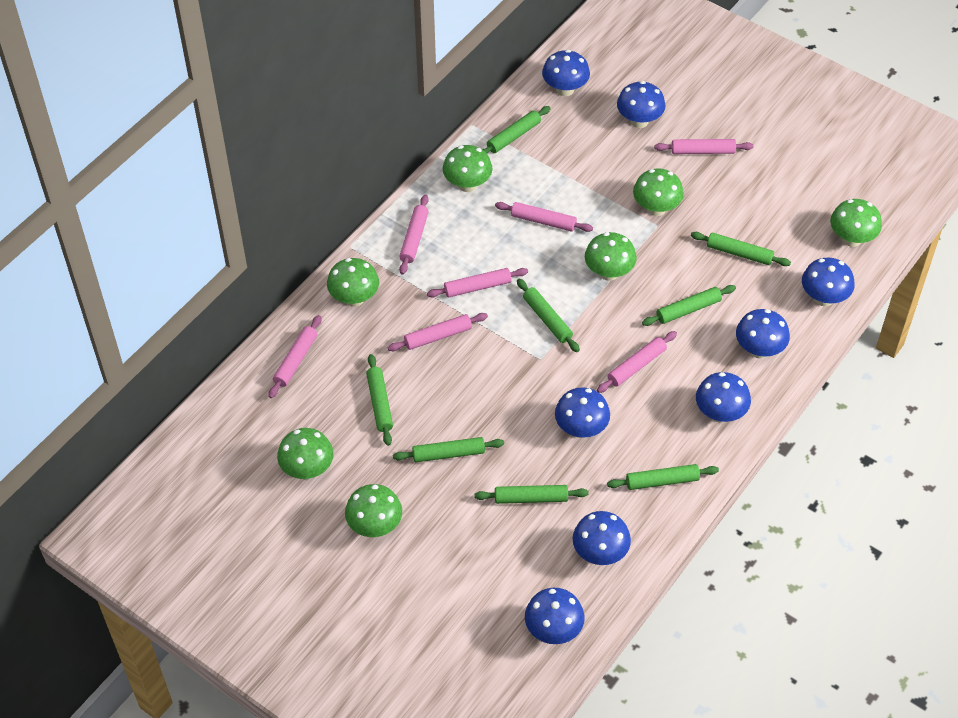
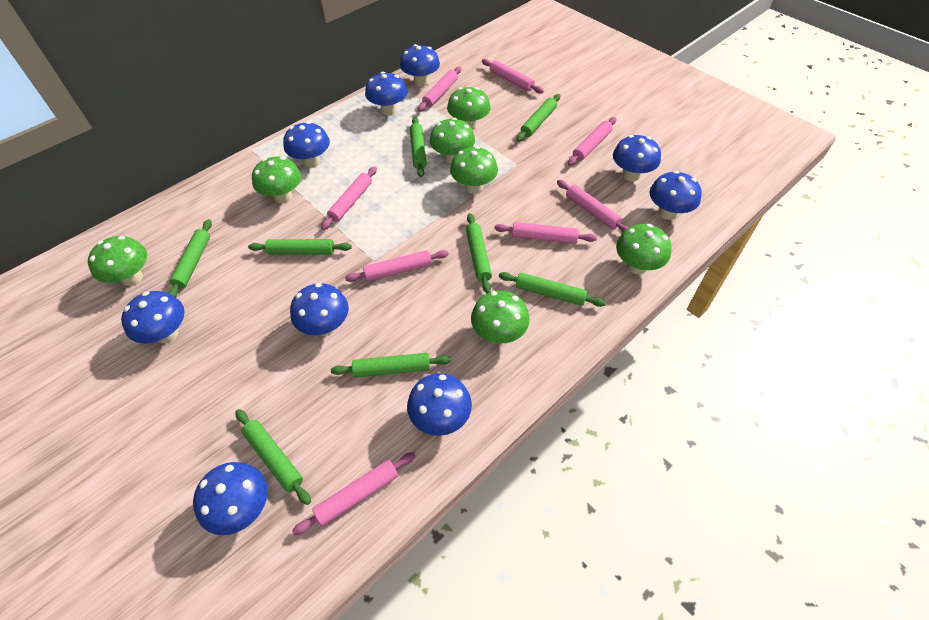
blue mushroom: [525,588,585,644] [542,50,590,96] [555,387,610,438] [573,511,631,565] [617,81,666,128] [696,372,751,423] [736,309,790,359] [802,258,855,306] = 8 -> [121,291,185,343] [193,462,268,535] [283,121,330,168] [290,283,349,336] [365,72,407,116] [400,44,440,87] [407,373,472,436] [613,135,661,181] [650,171,702,220] = 9
pink rolling pin: [268,315,321,398] [388,313,488,351] [399,195,429,275] [427,268,528,297] [495,202,593,232] [597,331,677,393] [654,139,753,154] = 7 -> [292,452,416,535] [321,166,377,230] [345,250,449,282] [418,66,461,112] [482,59,544,94] [494,222,597,244] [557,180,629,232] [568,117,616,166] = 8

